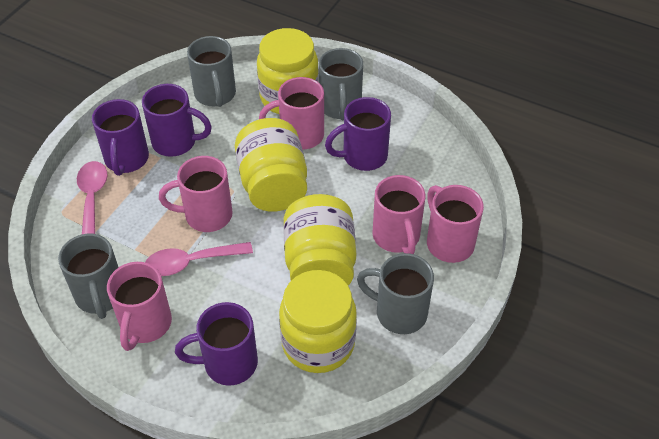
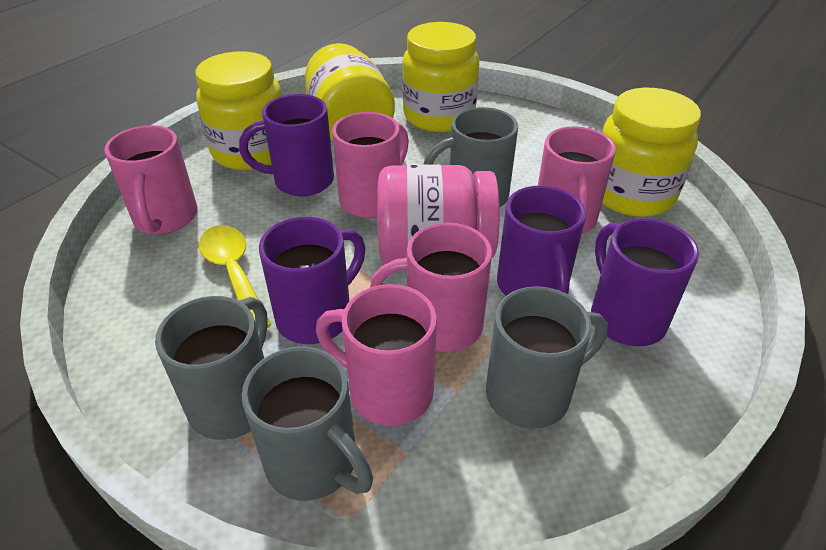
pink jar: none = 0 -> [377,164,500,264] = 1
pink spoon: [77,161,108,234] [145,242,253,276] = 2 -> none = 0
yellow spoon: none = 0 -> [199,225,271,328] = 1

